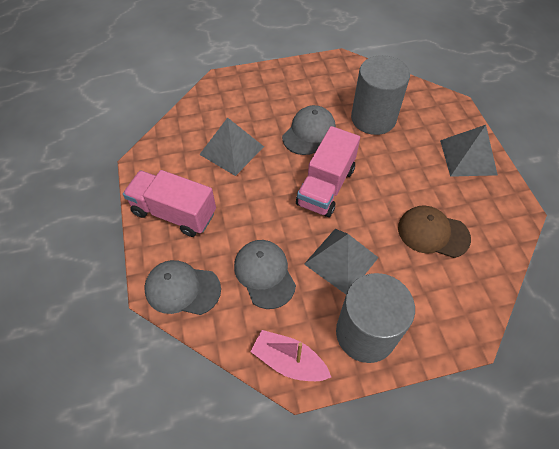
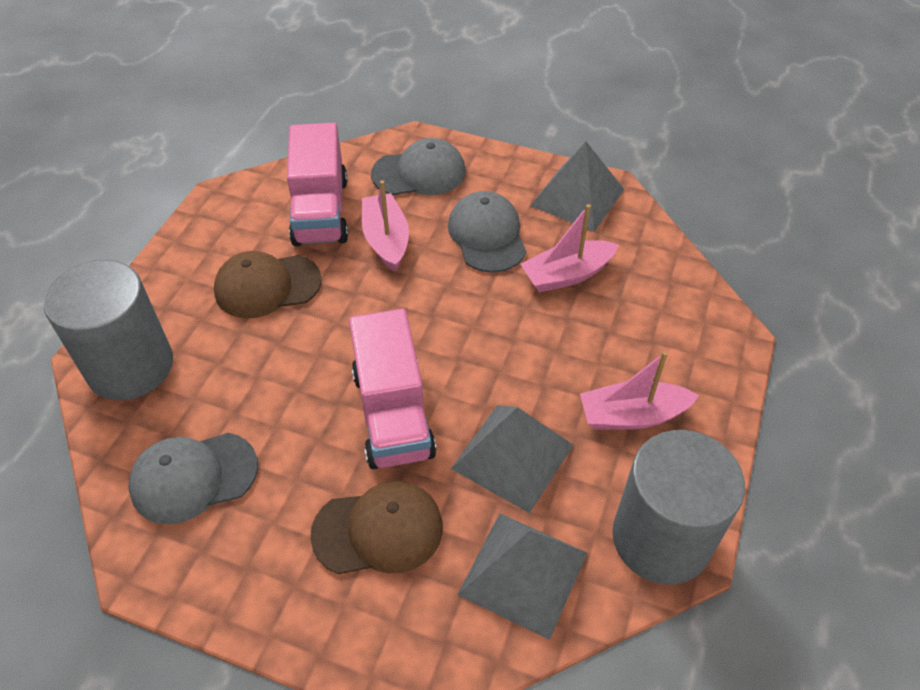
brown cap: [398,205,471,258] = 1 -> [214,251,322,318] [310,481,443,574] = 2
pink boat: [250,330,331,381] = 1 -> [362,180,409,272] [520,204,619,293] [580,351,699,430] = 3

